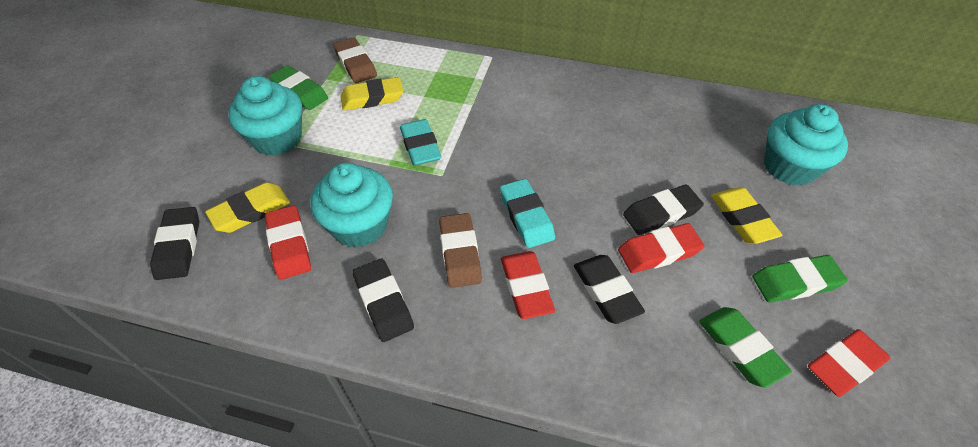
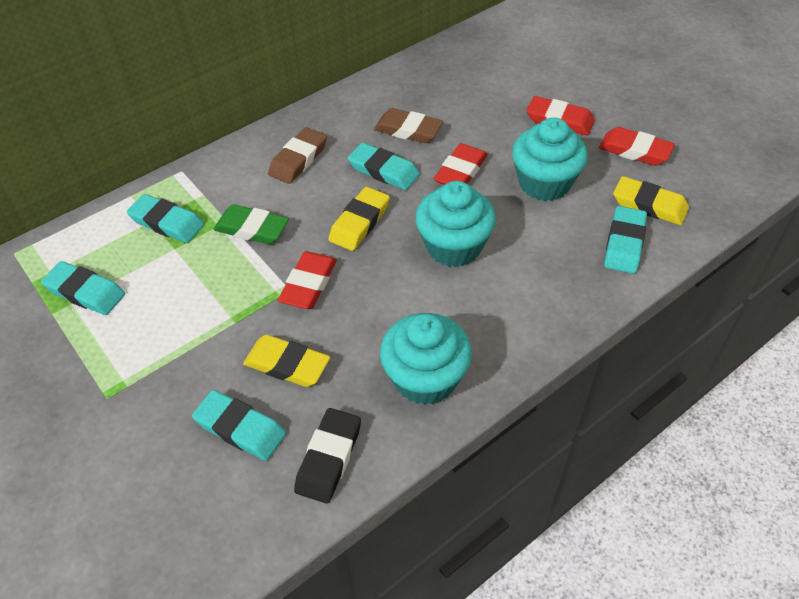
black eraser: [150,207,199,280] [352,259,414,342] [574,255,645,324] [623,184,704,235] = 4 -> [294,408,361,504] = 1
green eraser: [269,65,328,110] [699,307,792,388] [752,255,848,303] = 3 -> [213,204,289,245] = 1
turquoise eraser: [400,119,442,166] [500,179,555,248] = 2 -> [41,261,125,315] [127,194,204,243] [192,390,286,461] [348,143,420,190] [604,206,647,274] = 5

